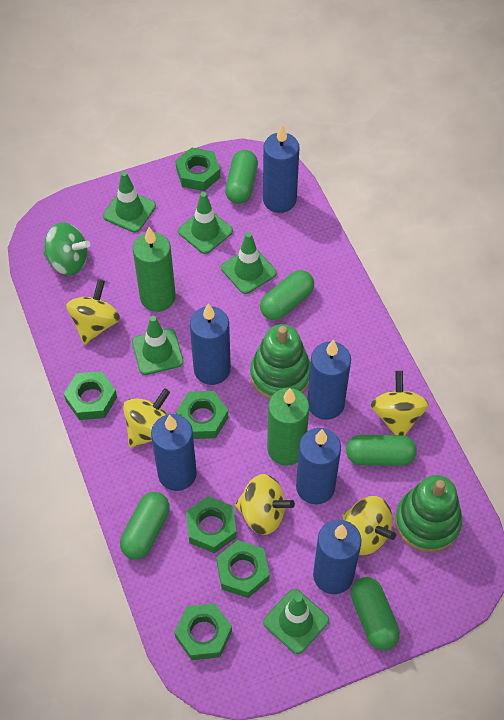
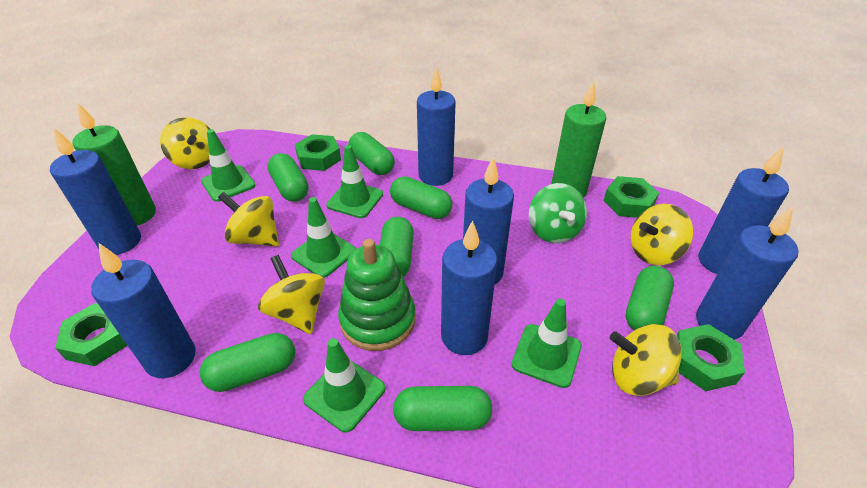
blue candle: [151,414,197,491] [190,303,231,385] [263,124,300,213] [296,428,341,504] [307,340,351,420] [313,520,362,594] = 6 -> [50,128,141,255] [91,243,196,378] [417,67,456,186] [441,220,497,355] [463,157,514,285] [696,206,798,340] [699,146,789,274] = 7
green capsule: [120,492,170,559] [225,150,258,204] [260,270,314,320] [346,435,417,466] [351,577,400,650] = 5 -> [200,333,295,392] [267,153,309,202] [348,132,395,175] [380,217,414,277] [390,176,452,219] [393,386,492,431] [626,266,674,330] = 7
green nut: [64,371,117,420] [174,604,232,660] [175,148,220,191] [176,391,228,439] [186,496,237,553] [216,540,269,598] = 6 -> [55,303,127,366] [295,134,341,171] [603,176,659,218] [676,324,745,391] = 4
green stacking toy: [250,324,311,400] [395,475,462,553] = 2 -> [338,239,415,351] = 1

